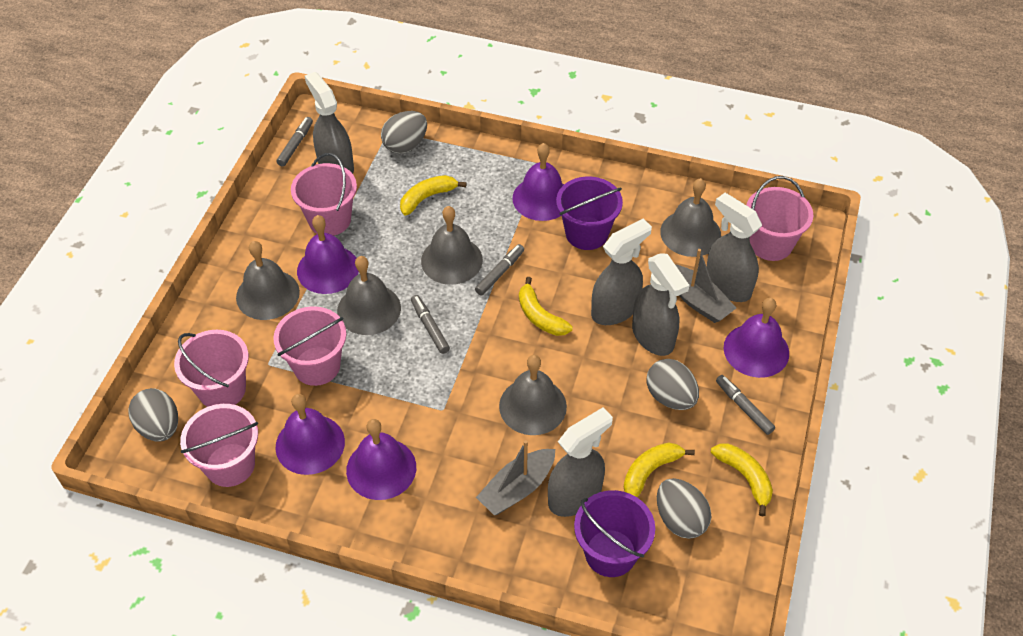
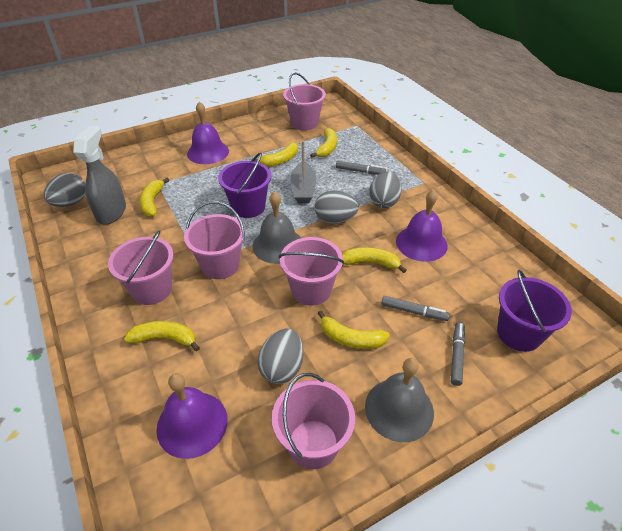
grey bell: [236,241,300,320] [337,256,401,335] [421,206,483,285] [499,355,567,435] [660,178,721,257] = 5 -> [253,191,301,264] [365,358,434,442] = 2
grey boat: [476,440,555,515] [675,249,736,323] = 2 -> [290,141,316,203] = 1
grey marker: [276,117,313,167] [411,295,450,354] [475,244,524,296] [716,375,775,435] = 4 -> [336,161,386,175] [381,296,450,321] [451,322,465,386] = 3
grey spray bottle: [305,72,354,174] [548,407,613,517] [591,219,652,325] [632,253,690,356] [707,193,762,302] = 5 -> [73,126,126,225] = 1
purple bell: [275,394,345,475] [297,215,359,294] [346,419,416,500] [512,143,564,221] [724,298,789,378] = 5 -> [156,373,228,459] [187,102,229,164] [396,189,448,262] = 3
yellow banana: [400,175,466,215] [519,277,573,336] [624,443,695,497] [711,443,773,516] = 4 -> [124,321,200,351] [139,178,169,217] [254,142,298,167] [310,128,337,158] [318,311,390,349] [342,247,406,273] = 6

